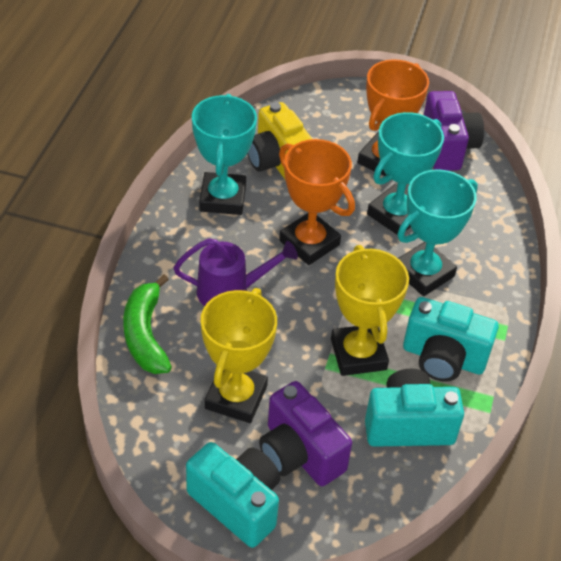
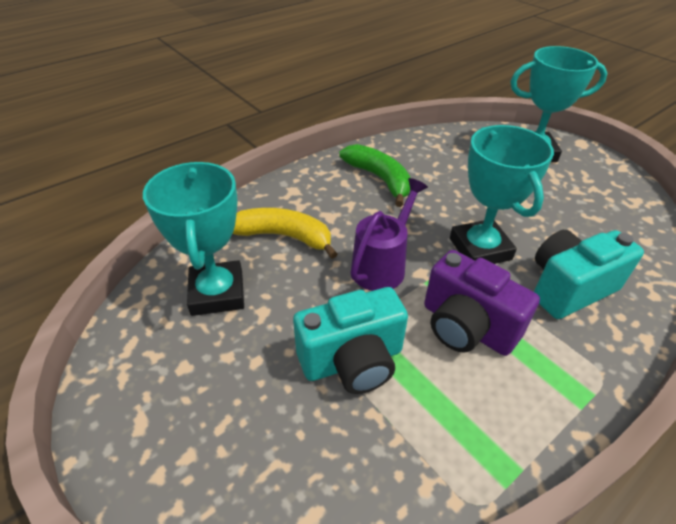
orange trophy: [279,139,355,265] [357,59,429,176] = 2 -> none = 0
purple camera: [259,381,352,486] [424,91,484,171] = 2 -> [424,250,540,356] = 1
turquoise camera: [186,442,280,548] [365,369,464,447] [403,297,499,382] = 3 -> [293,287,408,394] [534,230,644,319] = 2
yellow banana: none = 0 -> [233,208,338,259] = 1
yellow camera: [247,102,312,179] = 1 -> none = 0
yellow trophy: [201,288,277,423] [331,245,409,376] = 2 -> none = 0

